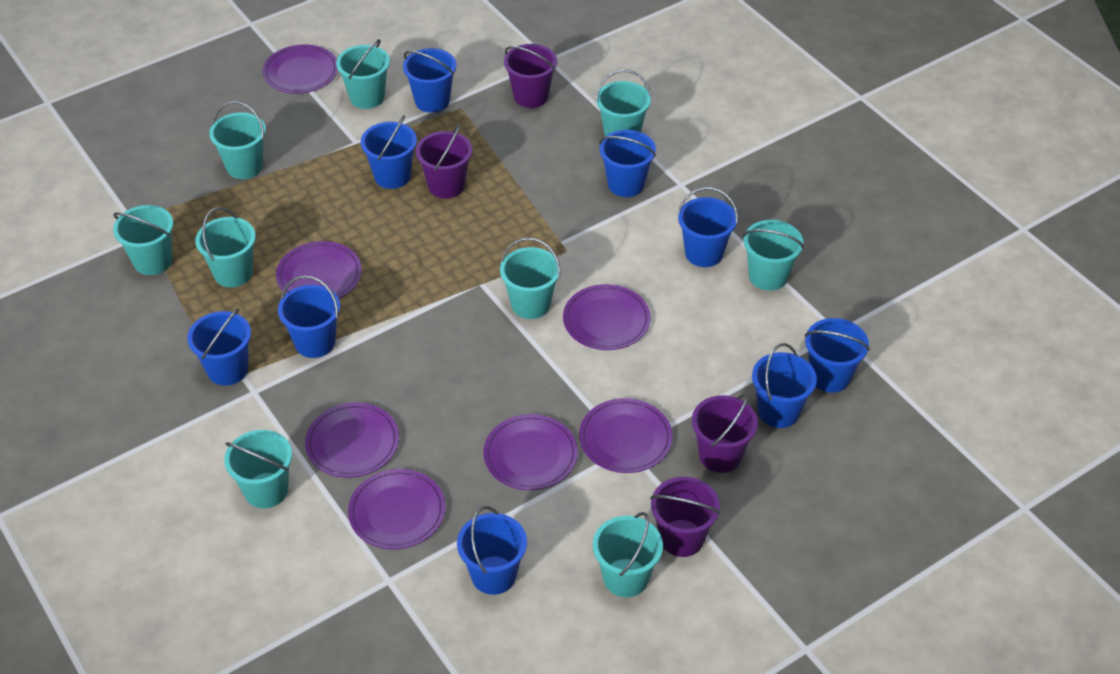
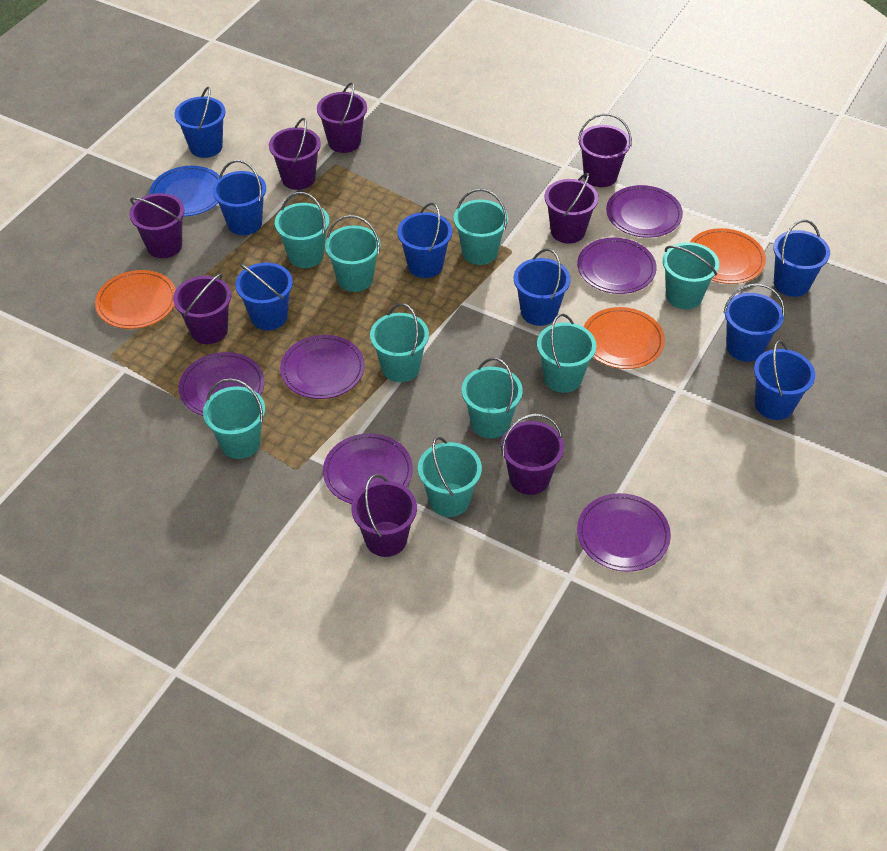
blue bucket: [187,308,251,386] [278,275,340,358] [361,116,417,189] [403,48,456,113] [457,506,527,595] [599,130,656,197] [678,187,738,267] [752,343,817,428] [805,318,870,393] = 9 -> [174,87,226,158] [212,160,266,235] [235,262,293,330] [397,203,452,278] [514,249,571,326] [723,283,785,362] [754,340,815,420] [773,220,830,297] = 8
blue plate: none = 0 -> [149,166,220,216] = 1
orange plate: none = 0 -> [95,270,176,329] [584,307,665,369] [690,228,766,284] = 3
purple bucket: [416,125,472,199] [504,44,557,108] [650,477,720,557] [692,394,758,473] = 4 -> [129,193,184,258] [173,273,231,344] [269,118,321,190] [317,82,367,153] [351,474,417,557] [501,414,564,495] [545,173,598,243] [578,113,632,187] = 8
purple plate: [263,45,338,94] [276,241,362,298] [305,403,399,478] [348,469,445,549] [483,414,578,490] [563,284,651,350] [579,398,673,473] = 7 -> [179,352,265,416] [280,335,365,399] [323,433,413,504] [577,237,657,294] [577,493,671,572] [606,185,683,238] = 6

